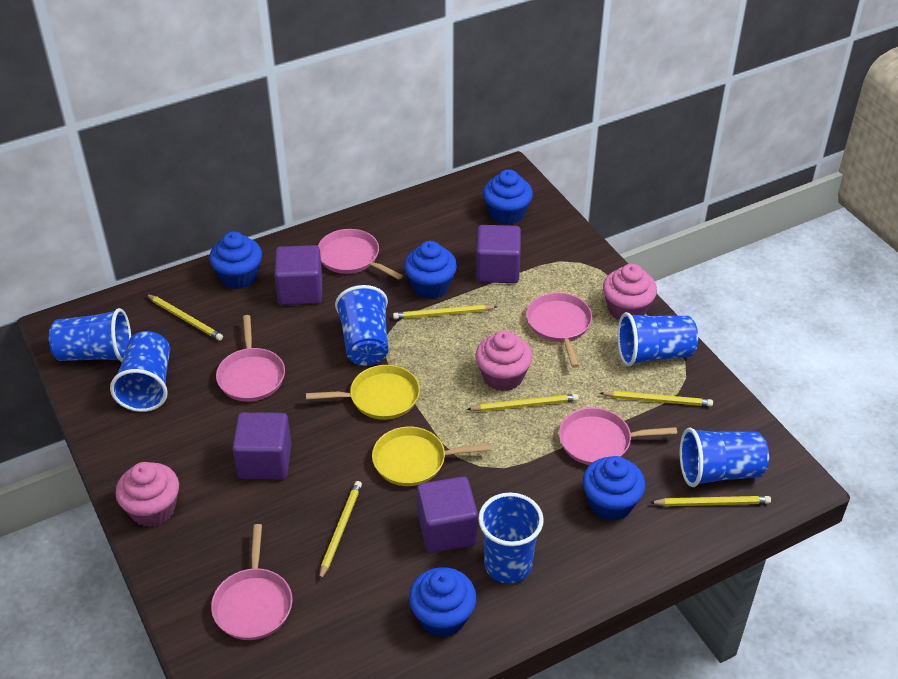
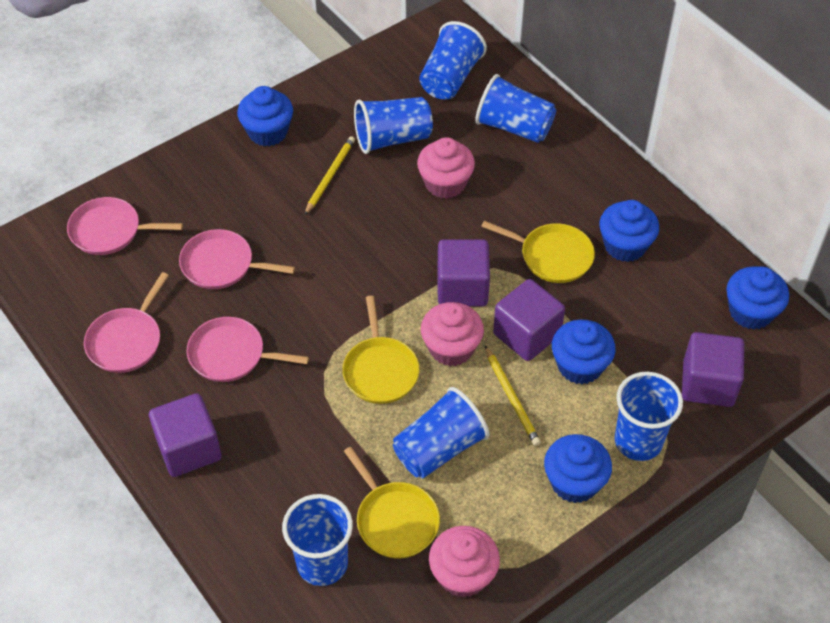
pink pan: [211,524,292,640] [216,315,285,402] [318,229,403,280] [526,292,592,368] [559,408,677,465] = 5 -> [67,197,183,255] [84,272,169,373] [179,229,295,289] [187,317,309,382] = 4
yellow pan: [306,365,420,420] [372,427,491,486] = 2 -> [342,296,420,404] [344,447,440,558] [481,221,595,283] = 3
yellow pencil: [146,294,223,341] [319,481,362,581] [393,305,497,319] [467,394,578,411] [600,391,713,406] [650,496,771,506] = 6 -> [305,136,355,215] [485,346,541,446] = 2

